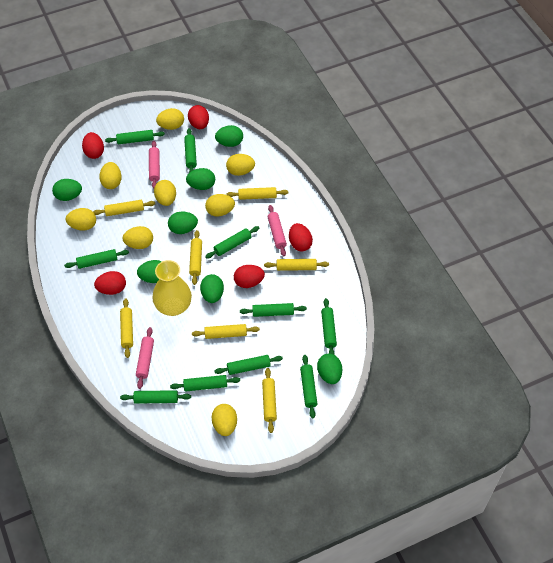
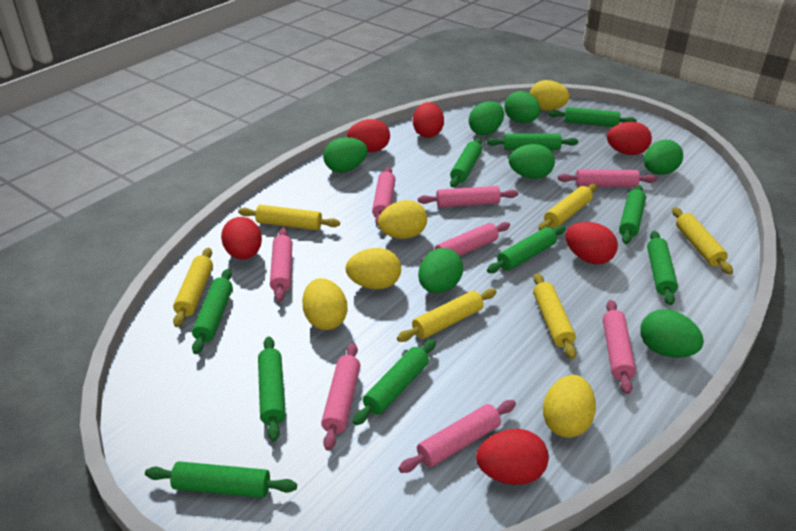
pink rolling pin: [136,327,154,389] [149,141,160,189] [268,205,287,257] = 3 -> [270,228,292,302] [321,343,360,451] [372,167,396,225] [398,400,516,473] [418,186,518,208] [421,222,510,262] [558,169,657,187] [603,300,636,394] = 8
red egg: [82,132,104,159] [94,271,126,295] [188,105,209,129] [234,265,265,288] [289,223,313,252] = 5 -> [221,217,262,260] [347,119,390,152] [413,102,444,138] [476,429,549,485] [565,222,618,264] [607,122,652,155] = 6
yellow egg: [66,208,96,230] [99,162,122,189] [122,226,153,249] [154,180,176,206] [156,108,184,130] [205,194,235,217] [212,404,237,436] [226,154,255,176] = 8 -> [302,278,347,330] [346,248,401,289] [378,200,427,239] [530,80,570,111] [543,375,596,438] = 5
yellow rolling pin: [93,200,155,216] [120,299,133,358] [189,230,202,285] [192,324,260,339] [226,187,288,200] [262,368,277,433] [264,259,329,271] = 7 -> [173,248,213,327] [238,205,340,230] [397,289,496,342] [533,273,576,359] [538,184,597,231] [672,207,733,275] = 6
yellow vase: [152,260,192,316] = 1 -> none = 0

